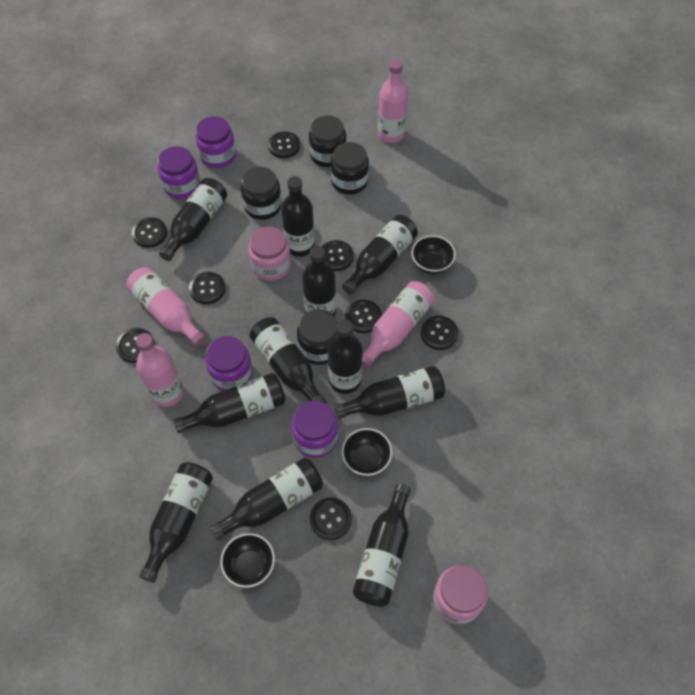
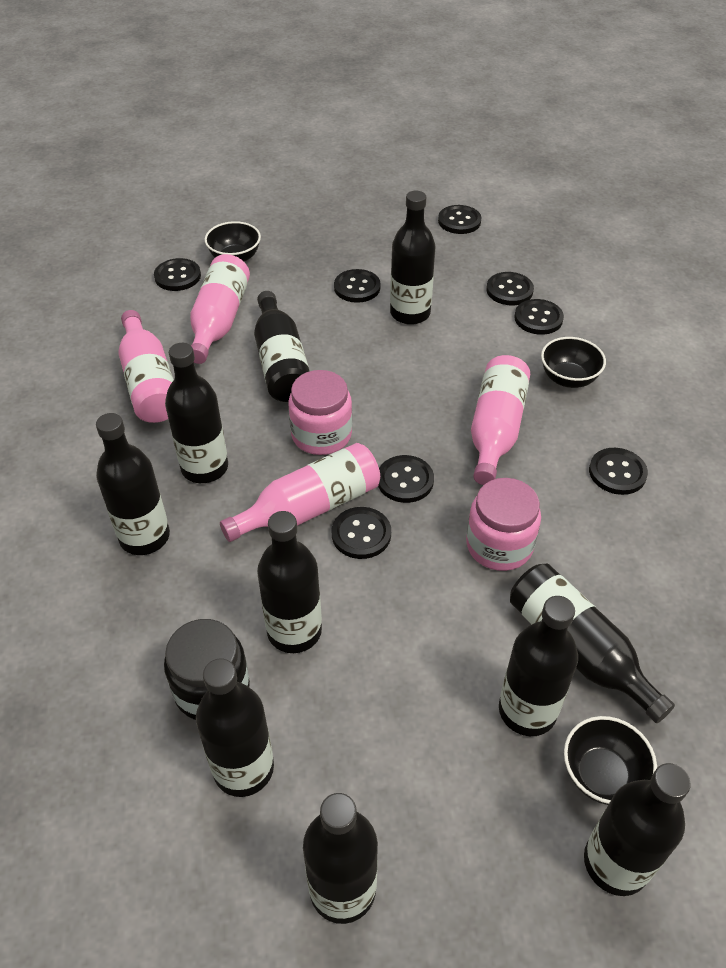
black bottle: [139,462,213,583] [159,178,227,261] [173,373,286,434] [210,458,323,541] [250,317,327,404] [281,176,315,257] [302,246,336,316] [328,320,362,394] [334,366,445,419] [342,215,418,295] [353,484,411,607] = 11 -> [96,413,170,555] [165,343,228,483] [196,659,274,797] [254,291,310,402] [257,511,322,653] [303,793,378,924] [390,191,435,325] [499,596,578,736] [510,564,675,723] [584,763,691,896] = 10
black jar: [241,167,282,220] [297,309,338,365] [309,115,347,167] [330,142,369,194] = 4 -> [164,619,250,720] = 1
purple jar: [158,146,200,199] [195,116,236,168] [205,336,253,391] [291,401,338,458] = 4 -> none = 0

